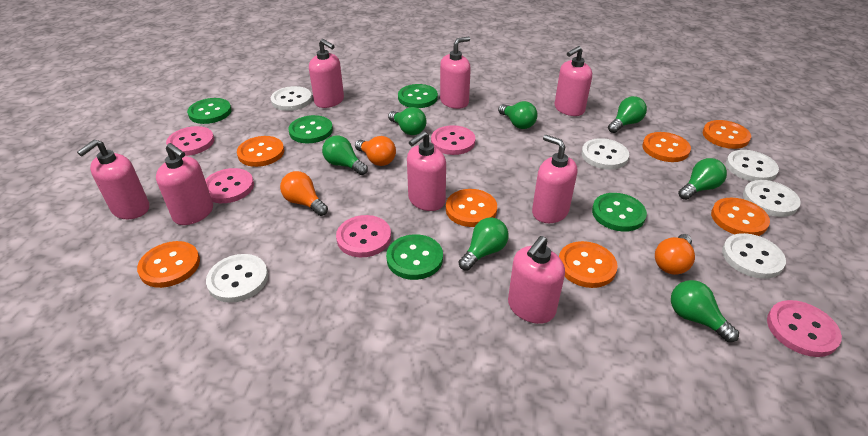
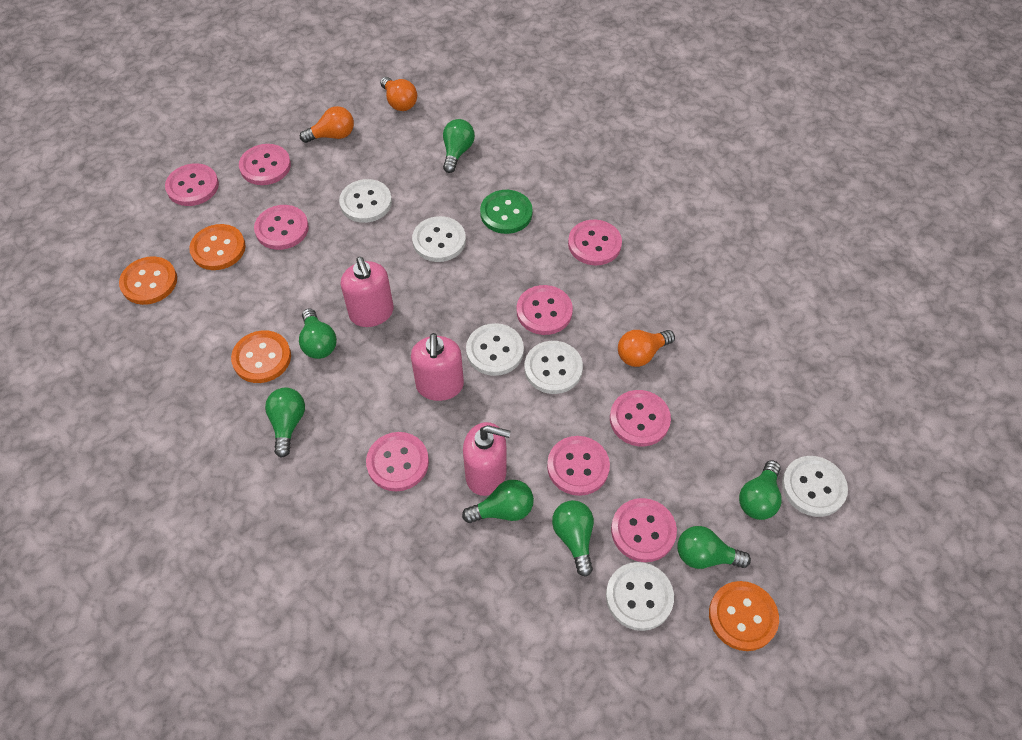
green button: [187,98,232,124] [288,115,333,143] [386,234,443,280] [398,84,438,108] [592,193,647,232] = 5 -> [480,190,533,234] = 1
orange button: [137,241,200,288] [237,136,284,167] [446,189,497,227] [559,241,618,288] [642,132,691,162] [703,120,751,149] [711,198,770,236] = 7 -> [119,256,177,305] [189,224,246,270] [231,330,291,383] [709,581,779,651] = 4
pink button: [166,126,214,156] [205,168,254,203] [336,215,391,257] [431,125,475,155] [767,300,842,357] = 5 -> [165,163,219,206] [239,144,291,185] [254,205,309,250] [366,432,429,491] [517,285,573,335] [547,436,610,496] [568,219,622,265] [610,390,671,447] [611,498,677,562] = 9
pink soap dispenser: [77,140,149,219] [156,143,213,225] [309,39,344,108] [407,131,446,211] [440,37,471,109] [508,236,565,324] [532,135,577,223] [555,46,592,116] = 8 -> [341,257,394,327] [411,333,464,401] [463,422,511,496] = 3

